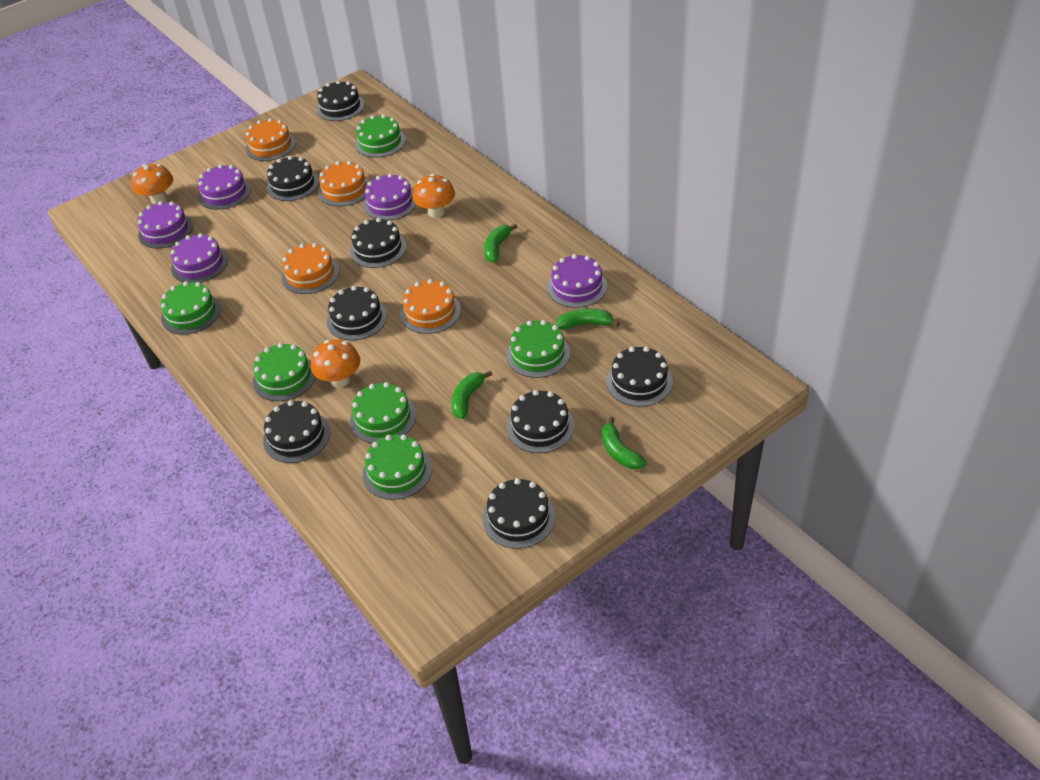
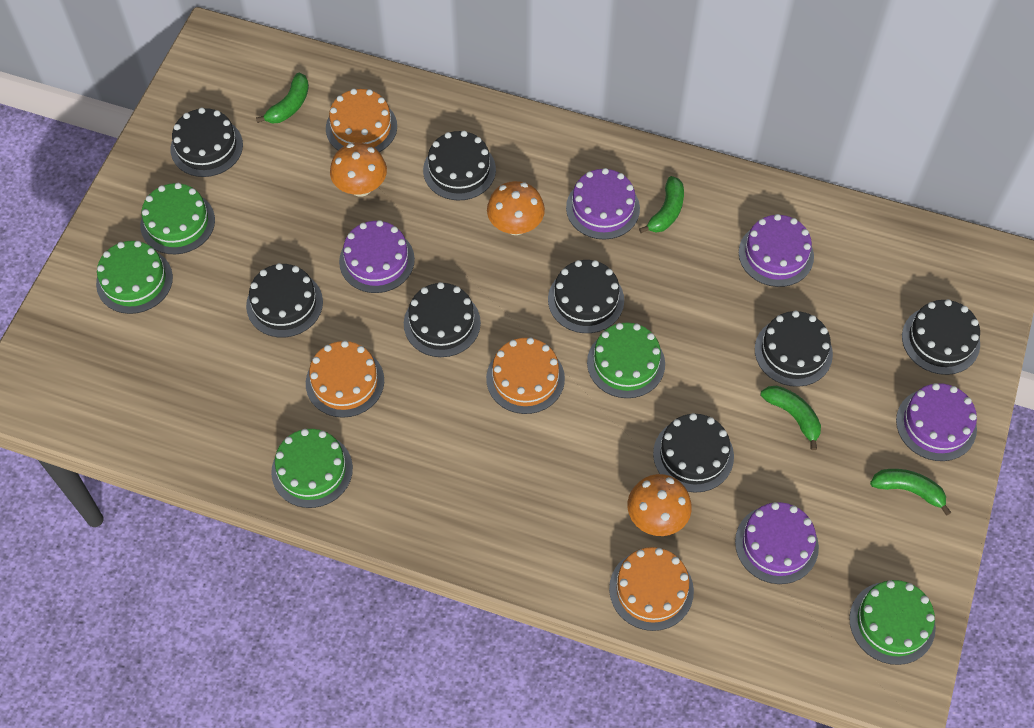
green cake: [160,281,221,335] [253,343,316,401] [350,382,416,443] [355,114,406,158] [363,434,432,500] [506,320,570,378] = 6 -> [96,241,173,314] [140,183,215,254] [271,429,353,508] [587,323,665,398] [849,580,936,665] = 5

